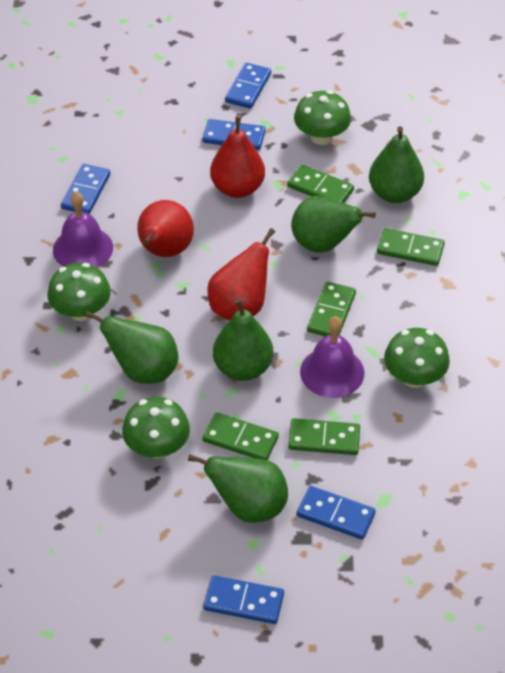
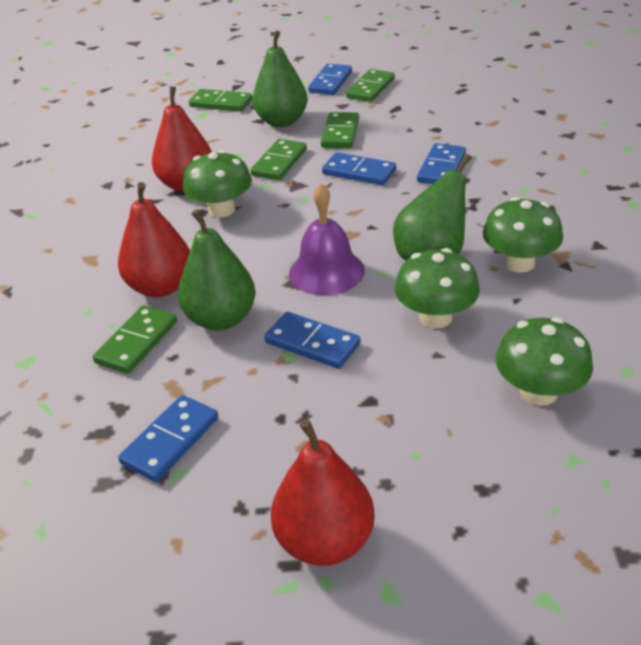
green pear: [85,311,178,384] [188,454,288,523] [213,299,273,381] [291,196,376,253] [369,126,424,203] = 5 -> [178,209,256,331] [252,31,308,127] [393,154,471,261] = 3
purple bell: [53,192,113,268] [300,316,364,398] = 2 -> [289,183,365,295] = 1

